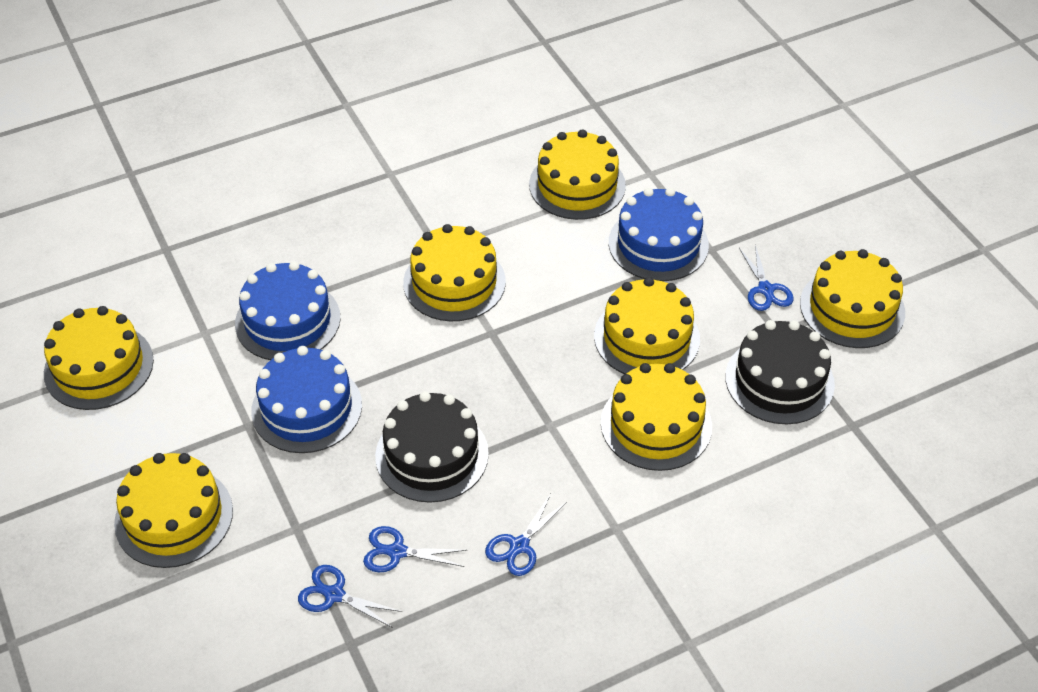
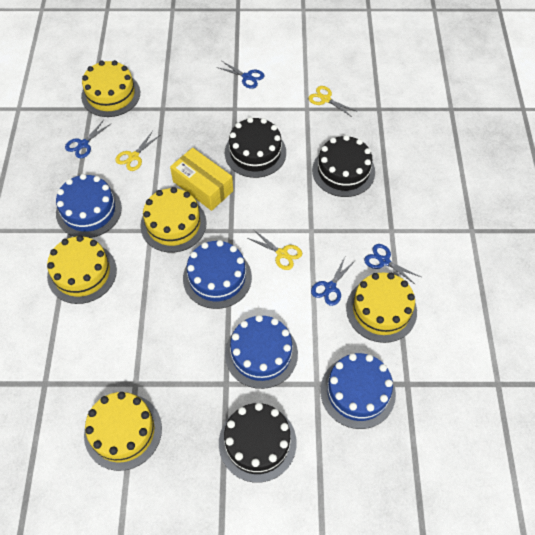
black cake: [375,391,489,503] [725,320,835,424] = 2 -> [219,403,297,483] [225,117,286,178] [312,135,375,197] = 3
blue cake: [235,261,340,360] [251,346,362,453] [609,188,709,281] = 3 -> [56,174,122,238] [183,240,252,309] [225,315,298,389] [320,353,396,429] = 4
yellow box: none = 0 -> [170,148,233,211] = 1
yellow cake: [44,306,154,410] [114,453,233,568] [403,224,506,321] [529,129,626,220] [594,277,700,374] [601,363,712,471] [800,249,905,348] = 7 -> [47,235,117,304] [81,60,140,117] [84,392,162,471] [140,187,207,253] [346,273,417,343] = 5
yellow scissors: none = 0 -> [115,131,160,171] [248,230,302,270] [308,86,358,117] = 3

